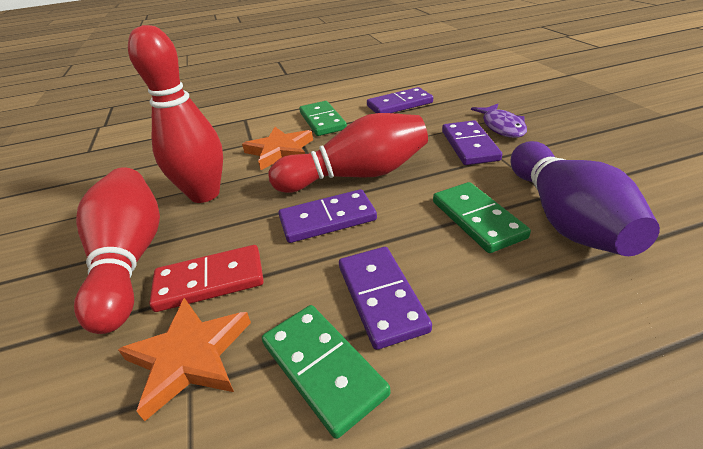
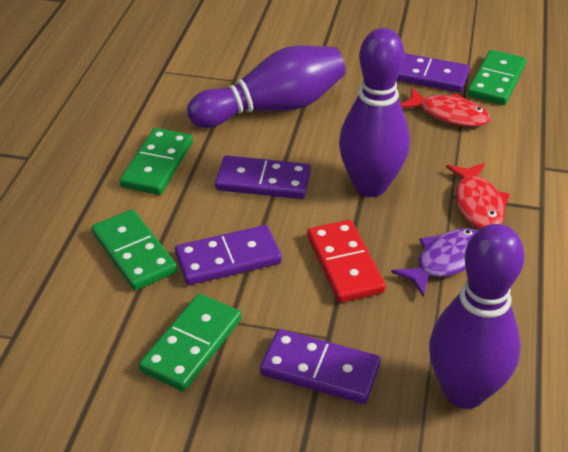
green domino: [262,305,391,439] [299,101,347,136] [433,182,531,253] = 3 -> [91,209,177,290] [119,128,193,195] [139,294,242,391] [467,50,526,105] = 4
orange star: [118,298,251,421] [242,127,313,170] = 2 -> none = 0
purple bowling pin: [510,141,660,256] = 1 -> [187,46,346,128] [339,28,410,197] [429,224,525,409] = 3
red bowling pin: [74,167,160,334] [128,25,223,203] [269,113,428,193] = 3 -> none = 0
red fish: none = 0 -> [401,87,491,127] [446,163,510,229] = 2

